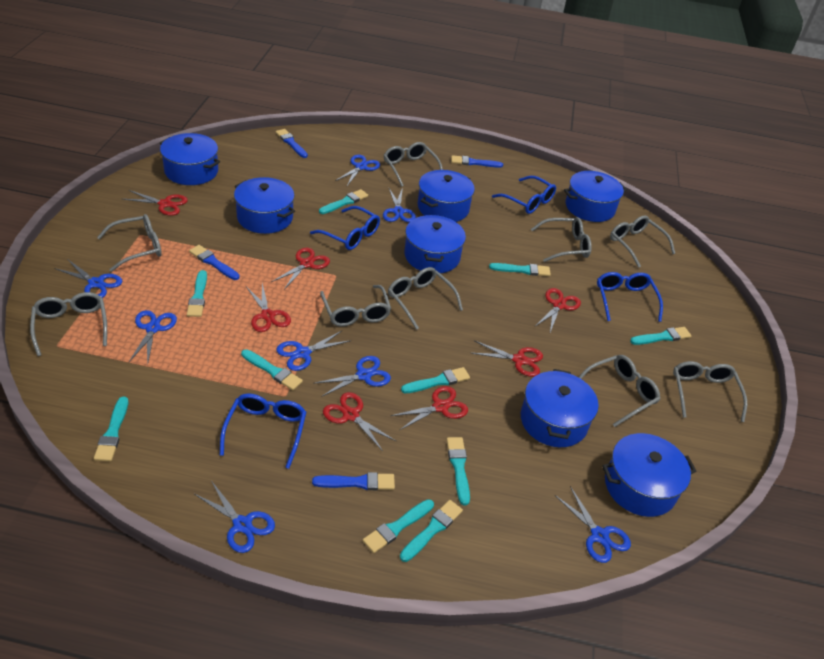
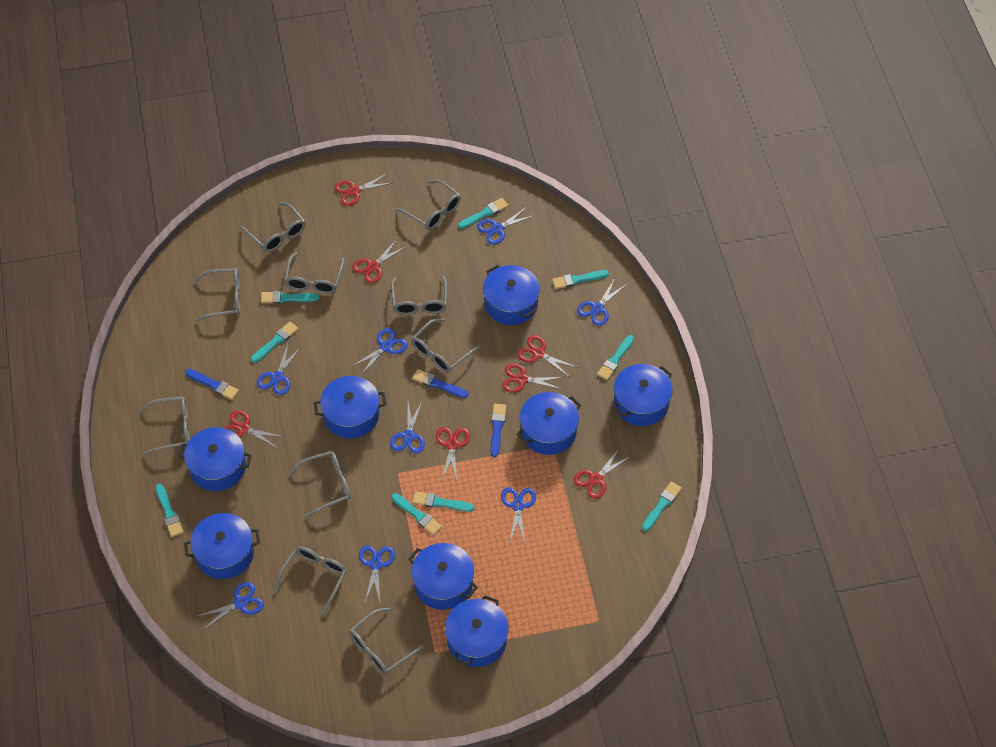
blue brush: [189,245,240,280] [276,129,308,158] [312,472,395,490] [451,155,503,168] = 4 -> [185,369,239,400] [412,369,469,398] [490,404,506,457] = 3
blue glasses: [220,393,306,469] [310,206,380,250] [492,176,556,214] [597,272,663,322] = 4 -> none = 0
blue pot: [160,133,220,185] [234,177,295,234] [404,215,466,273] [418,170,475,222] [521,369,598,447] [564,171,627,222] [602,433,697,517] = 7 -> [178,427,252,491] [184,513,260,579] [314,376,386,439] [408,543,478,610] [445,595,509,667] [483,265,540,325] [517,392,581,455] [613,364,673,426] = 8
grey glasses: [30,292,107,356] [97,214,162,272] [320,285,391,326] [384,142,443,187] [388,267,463,330] [531,217,592,262] [578,355,660,427] [610,215,675,268] [673,361,747,422] = 9 -> [139,397,190,456] [194,268,240,322] [240,202,305,252] [275,546,347,615] [284,252,344,294] [288,451,351,517] [350,608,425,675] [391,275,447,315] [396,180,461,230] [411,318,480,373] = 10
turquoise brush: [94,397,128,461] [187,270,207,317] [241,349,303,390] [319,189,368,214] [363,499,434,553] [400,500,463,562] [401,367,470,393] [447,437,470,505] [489,263,551,276] [630,327,691,345] = 10 -> [156,484,184,537] [251,322,298,363] [261,291,319,304] [391,493,442,535] [412,491,474,512] [458,198,508,229] [552,270,609,289] [597,335,634,380] [642,481,682,531] = 9

